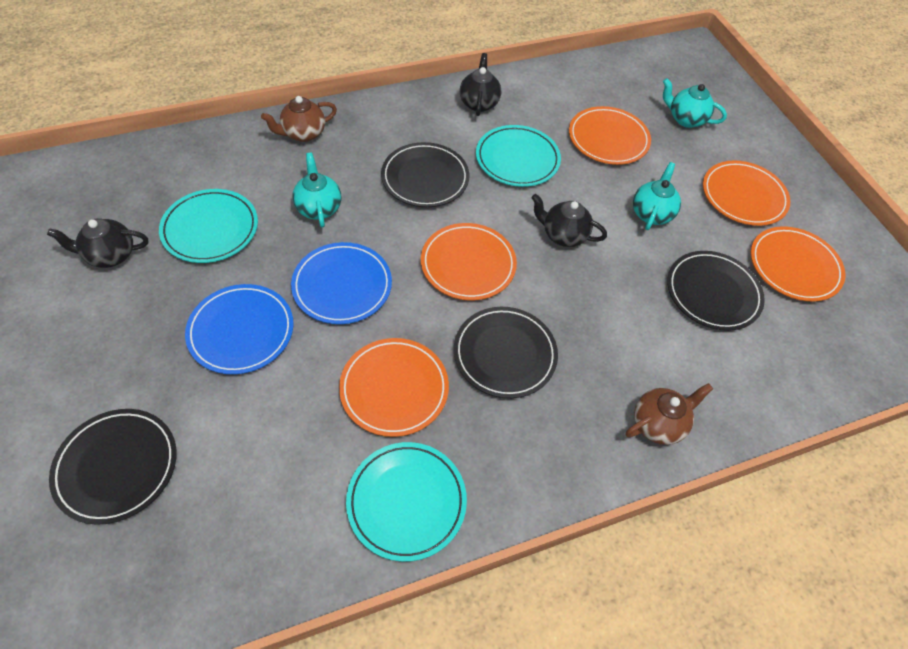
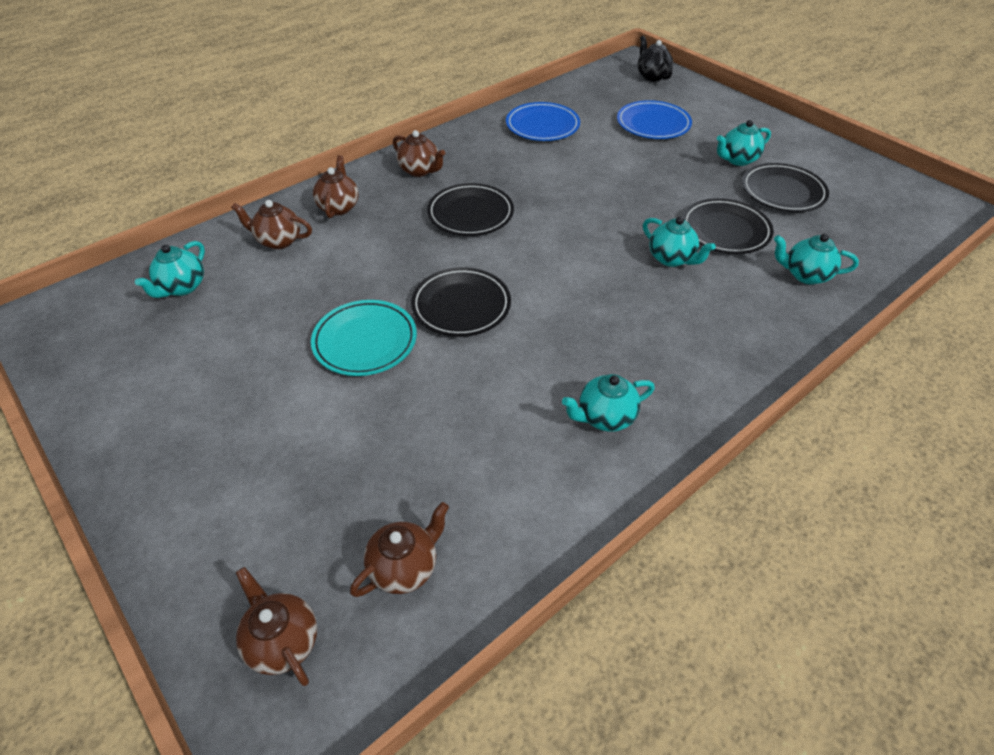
black teapot: [47,218,148,268] [460,53,501,116] [531,194,607,247] = 3 -> [637,36,673,81] = 1
brown teapot: [261,96,337,142] [626,383,713,445] = 2 -> [231,200,312,249] [236,567,317,686] [313,155,359,218] [350,502,449,597] [393,130,445,177] = 5
orange plate: [339,338,449,437] [421,223,517,300] [569,106,651,165] [703,161,790,226] [751,226,845,302] = 5 -> none = 0
turquoise plate: [159,189,258,263] [346,442,467,562] [476,125,561,187] = 3 -> [311,300,417,376] = 1
turquoise teapot: [292,153,341,227] [633,162,681,230] [663,78,727,128] = 3 -> [135,241,205,298] [562,374,655,432] [643,217,716,267] [717,120,771,166] [774,234,859,285] = 5

